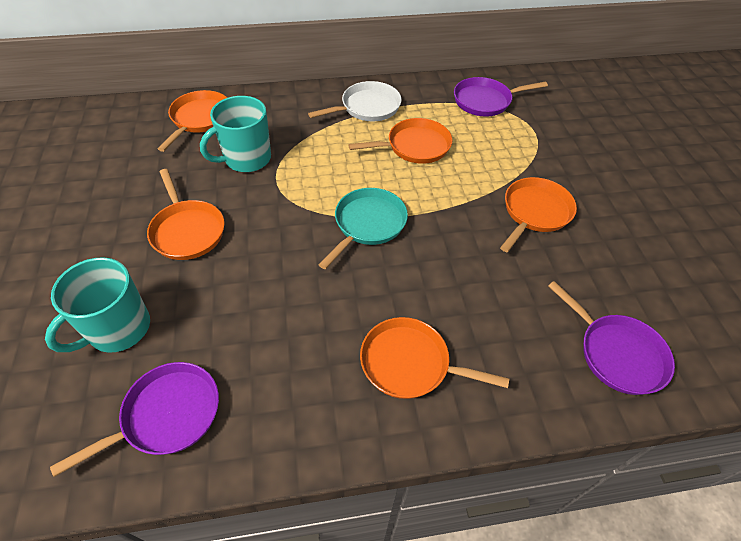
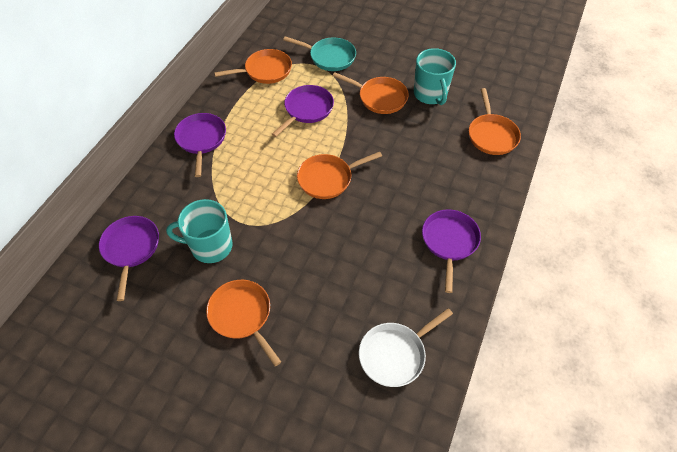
purple pan: [50,362,219,477] [454,77,548,117] [548,281,675,395] = 3 -> [99,216,159,301] [174,113,226,177] [272,85,334,137] [422,209,481,293] = 4

